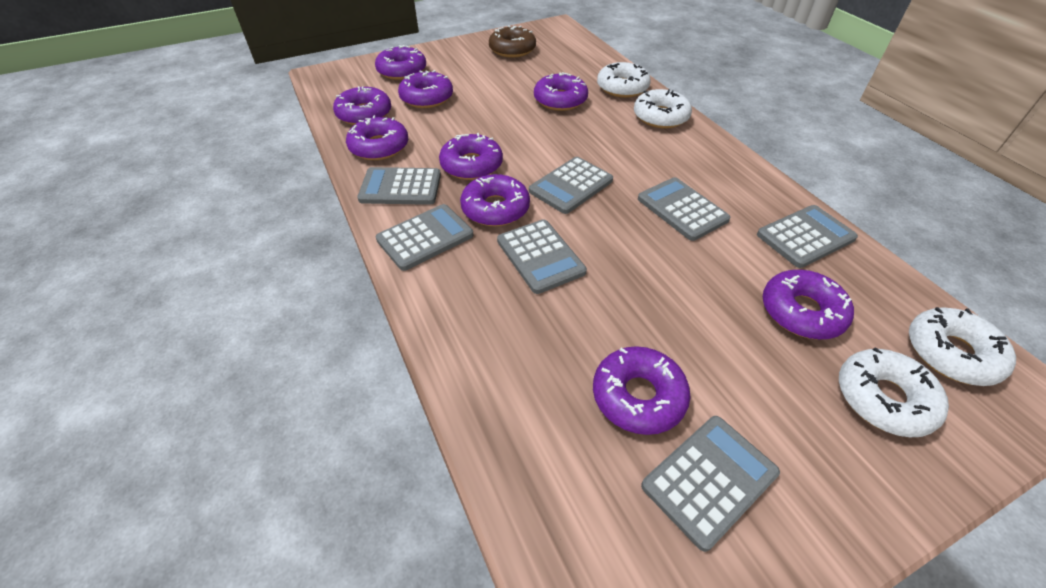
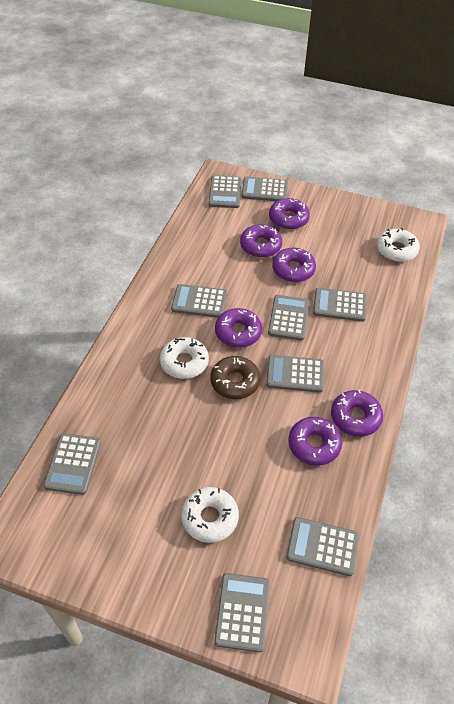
grey calculator: [357,167,441,205] [376,204,473,271] [497,219,587,294] [529,157,613,214] [638,177,730,241] [641,416,780,552] [757,205,858,268] = 7 -> [43,433,101,495] [171,284,227,318] [209,175,242,208] [214,573,270,652] [241,177,288,201] [266,355,324,393] [268,295,310,341] [286,517,359,576] [313,288,367,322] = 9
purple donut: [333,86,391,125] [346,115,408,160] [375,45,426,80] [398,70,453,108] [439,133,503,180] [460,174,530,226] [534,72,588,111] [593,346,690,435] [763,270,854,339] = 9 -> [215,308,262,348] [240,224,282,258] [269,198,310,230] [272,248,316,282] [288,417,342,466] [331,390,383,437] = 6
white donut: [597,62,651,98] [634,89,692,128] [839,347,949,437] [909,307,1016,386] = 4 -> [160,337,209,379] [181,487,239,543] [377,228,420,262] = 3

